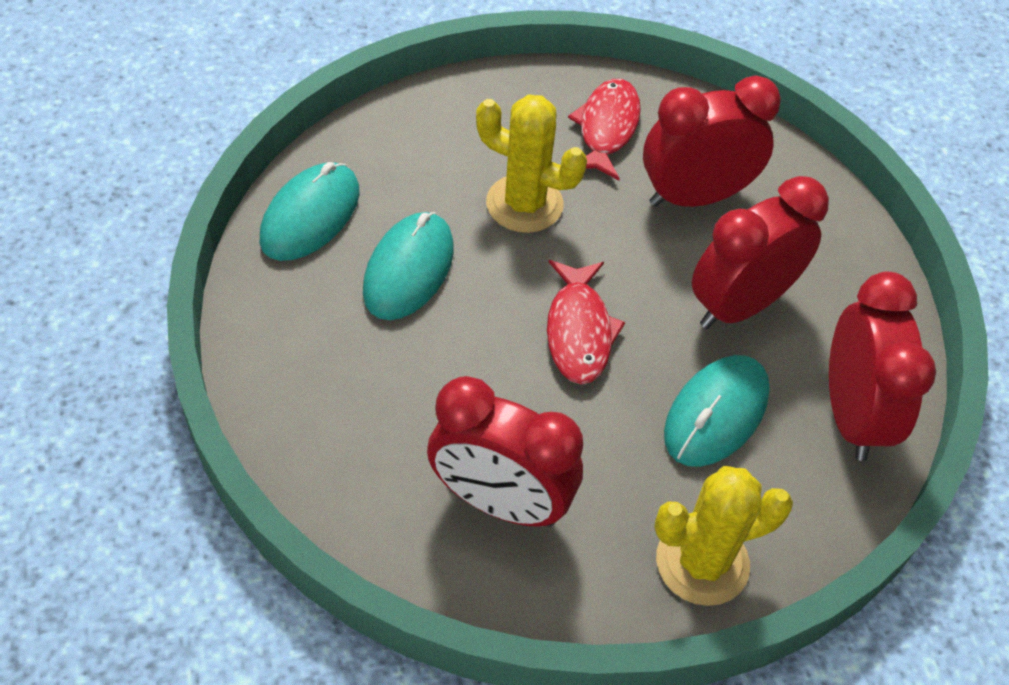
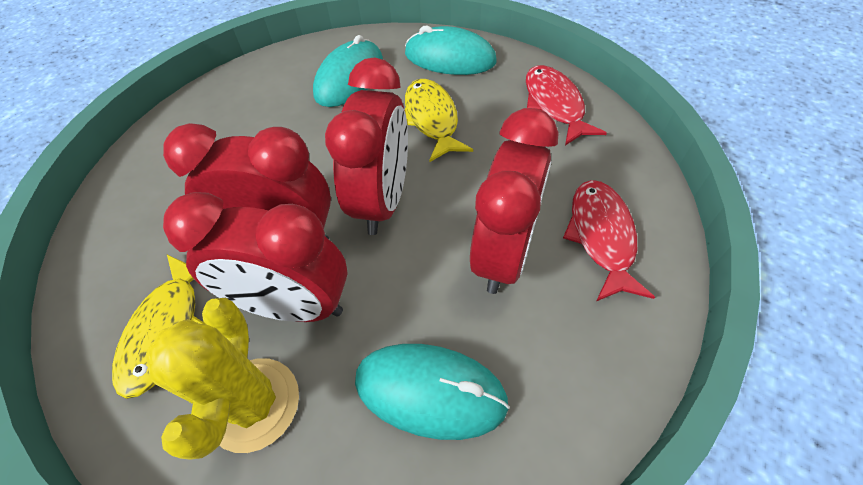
yellow cactus: [476,94,587,233] [654,466,793,606] = 2 -> [146,298,299,460] = 1
yellow fish: none = 0 -> [112,255,205,399] [405,79,473,162] = 2

